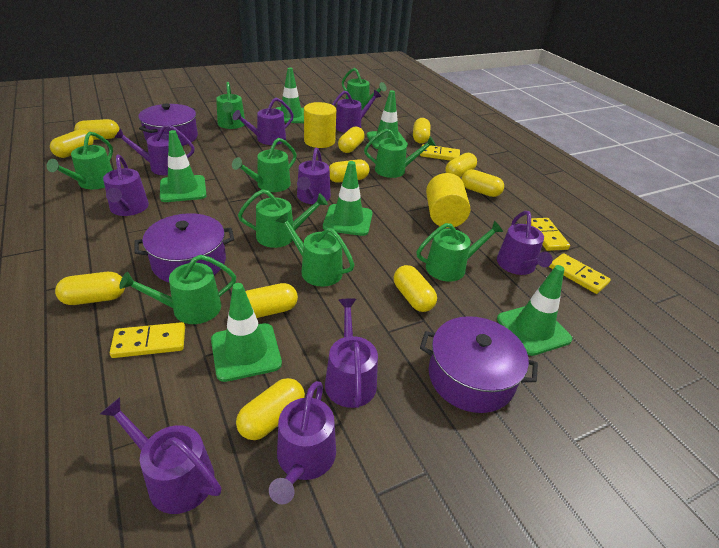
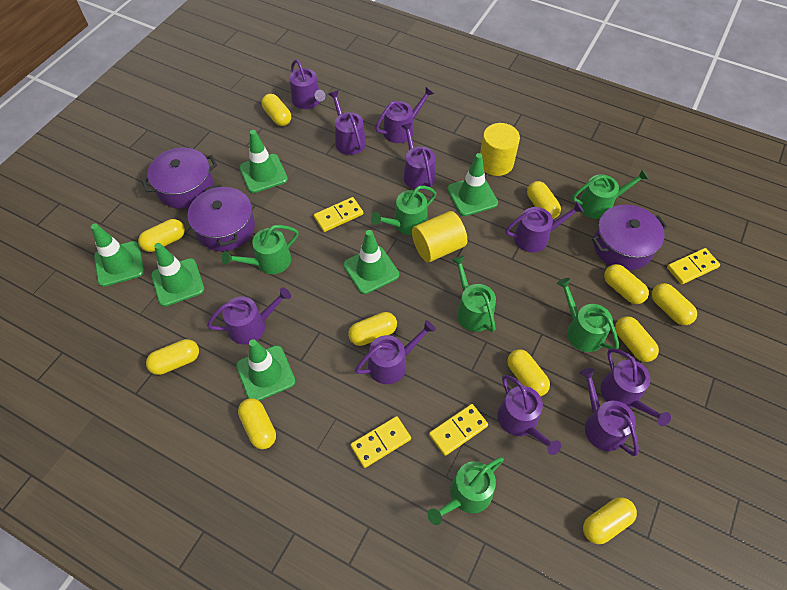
green watering can: [47,132,113,189] [119,255,236,324] [216,82,245,129] [232,138,297,192] [238,189,328,248] [276,212,354,287] [342,68,387,110] [364,129,436,178] [417,220,503,282] = 9 -> [222,225,299,274] [371,186,436,235] [428,457,504,525] [452,256,496,332] [557,278,619,352] [572,169,649,219] = 6
purple watering can: [100,397,222,514] [103,155,149,216] [114,124,194,175] [233,97,294,145] [269,381,336,504] [297,147,331,204] [325,298,378,408] [332,90,381,133] [497,211,553,275] = 9 -> [207,287,291,344] [290,60,325,109] [328,90,366,155] [355,320,436,384] [375,87,434,143] [402,123,436,190] [497,375,561,455] [505,202,584,253] [580,368,639,456] [601,348,671,426] = 10

